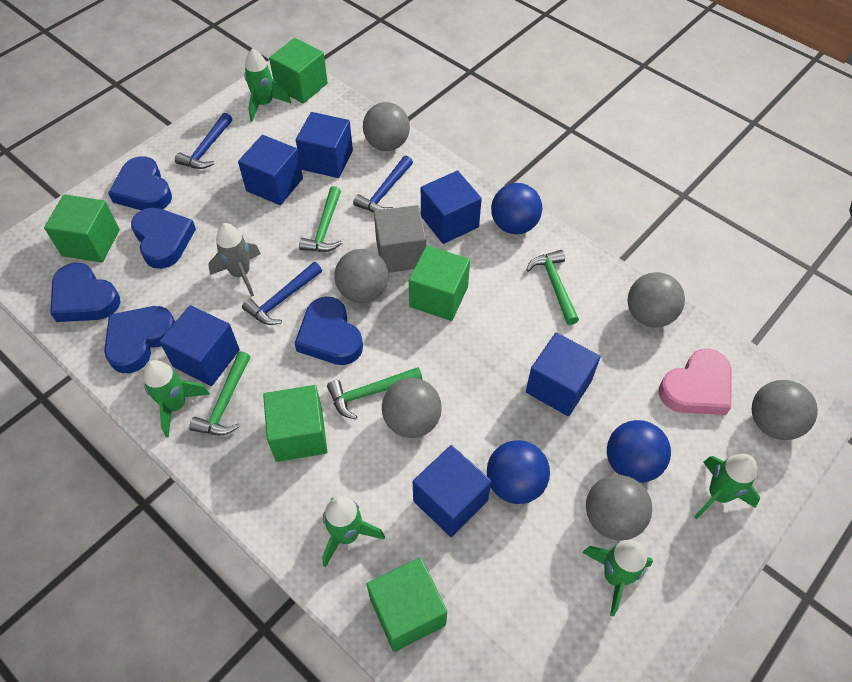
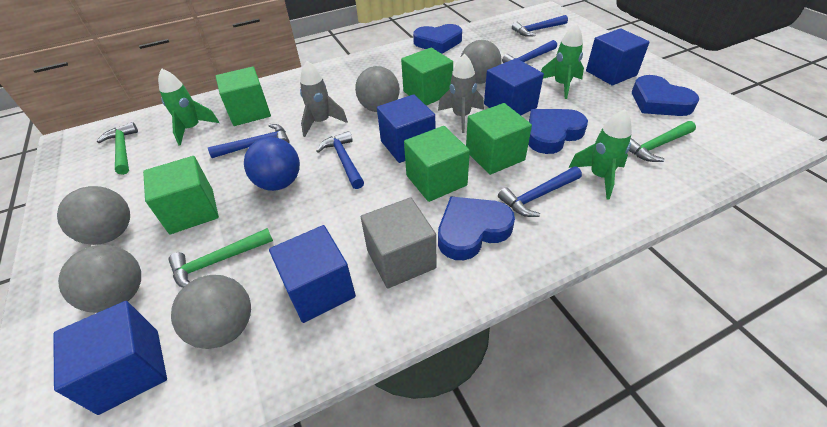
blue ball: [487,440,550,504] [491,183,542,234] [607,420,671,483] = 3 -> [244,137,300,191] = 1
blue cube: [159,305,240,386] [238,135,303,205] [296,112,353,178] [413,445,492,537] [421,171,482,244] [526,333,601,416] = 6 -> [53,301,167,415] [269,225,356,323] [377,94,435,163] [484,58,544,115] [586,28,650,86] = 5
blue hammer: [175,113,232,169] [242,262,322,325] [353,156,413,213] = 3 -> [208,124,290,158] [316,131,364,189] [498,167,582,217] [502,40,557,67] [512,15,568,37] = 5
blue heart: [50,263,120,322] [104,306,175,373] [108,156,172,211] [131,207,196,269] [294,297,363,365] = 5 -> [413,24,462,54] [438,197,515,260] [528,109,588,154] [632,75,699,116] = 4
green hammer: [189,351,250,435] [299,186,342,252] [327,367,422,420] [526,250,579,325] = 4 -> [97,122,138,175] [168,228,273,288] [629,121,696,162] = 3
green rocket: [144,360,210,437] [244,48,291,122] [322,496,385,568] [582,540,653,617] [694,454,760,519] = 5 -> [158,68,219,145] [541,23,584,99] [569,109,632,199] = 3
grey ball: [334,249,389,303] [363,102,410,151] [382,378,442,438] [586,474,652,540] [628,272,685,327] [752,380,818,440] = 6 -> [57,186,130,245] [58,245,141,313] [171,275,251,349] [355,66,400,112] [461,40,502,84] = 5
grey rocket: [208,223,261,297] = 1 -> [300,61,348,137] [438,54,484,133] = 2
pink heart: [658,349,731,415] = 1 -> none = 0

